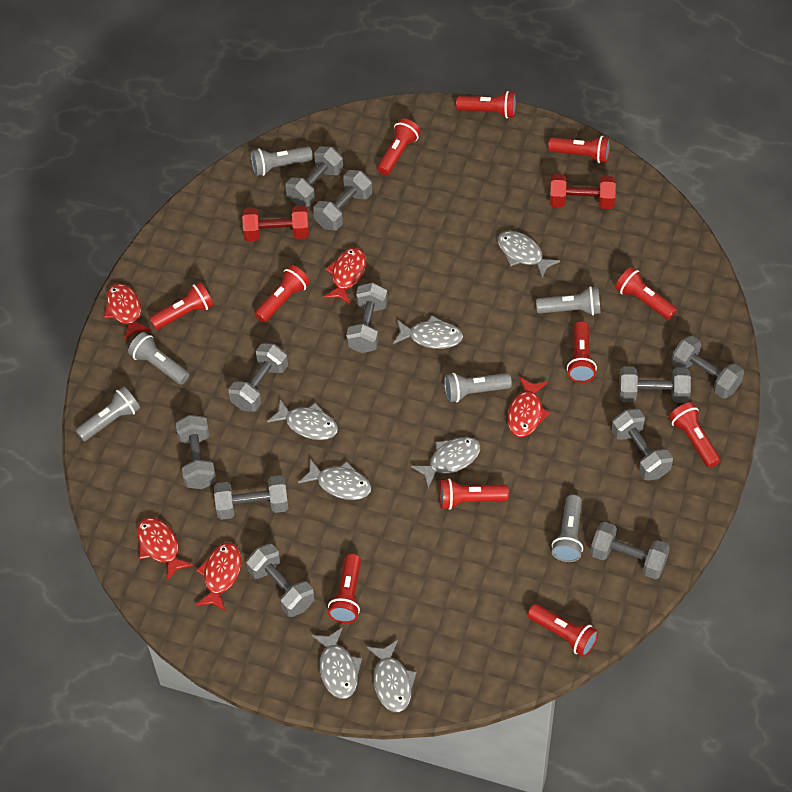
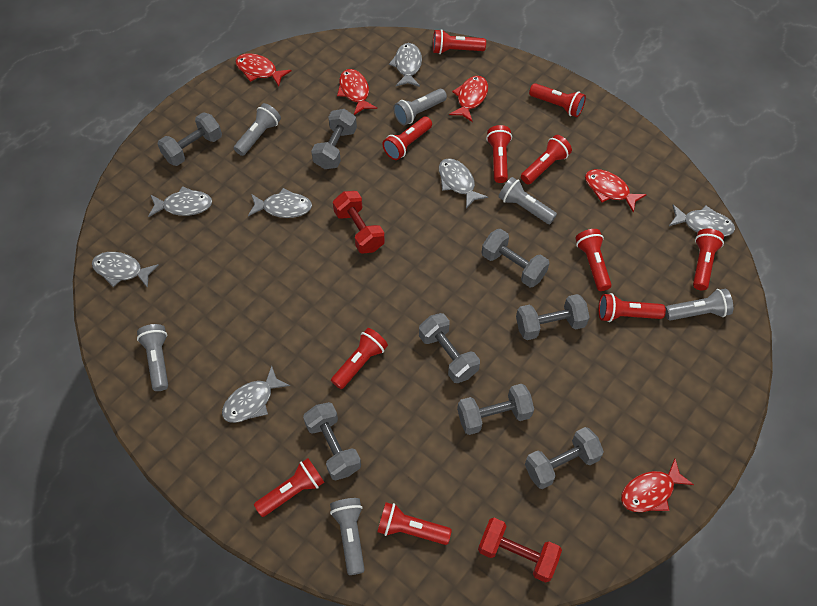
grey dumbbell: [176,415,216,489] [214,475,288,520] [228,343,288,412] [246,544,314,617] [285,147,343,207] [313,170,372,231] [346,282,388,353] [590,522,670,579] [611,409,673,480] [619,367,691,403] [671,336,744,398] = 11 -> [157,112,222,166] [303,402,361,481] [311,109,357,169] [419,313,480,383] [457,384,534,435] [481,229,550,287] [516,294,590,340] [525,427,604,489] = 8

